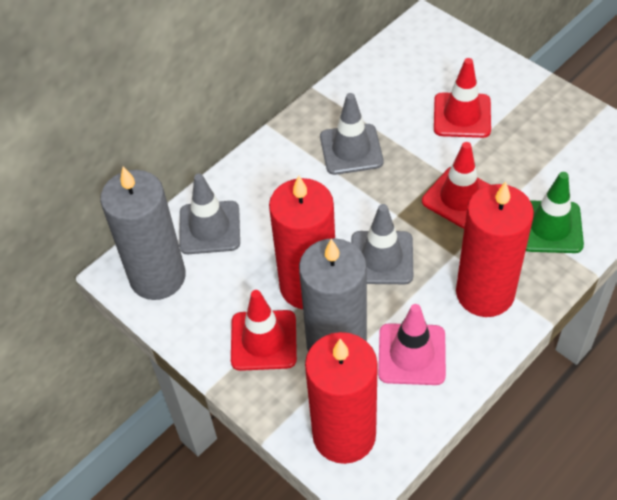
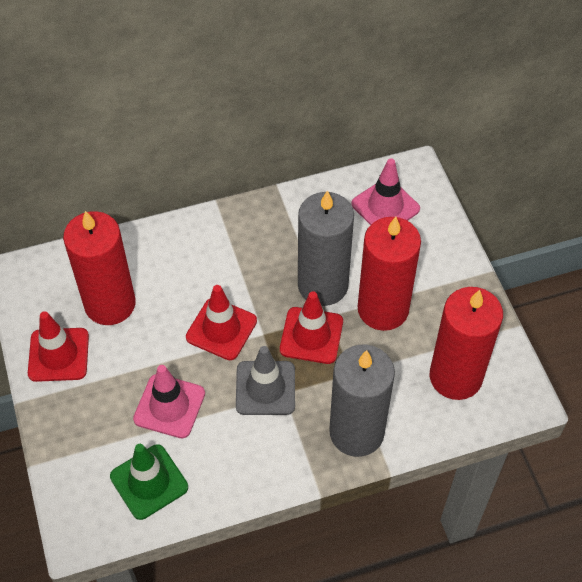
grey traffic cone: [179,174,240,254] [320,93,383,175] [351,204,413,284] = 3 -> [236,346,295,415] = 1
pink traffic cone: [378,304,446,385] = 1 -> [133,365,205,439] [351,158,420,225] = 2

